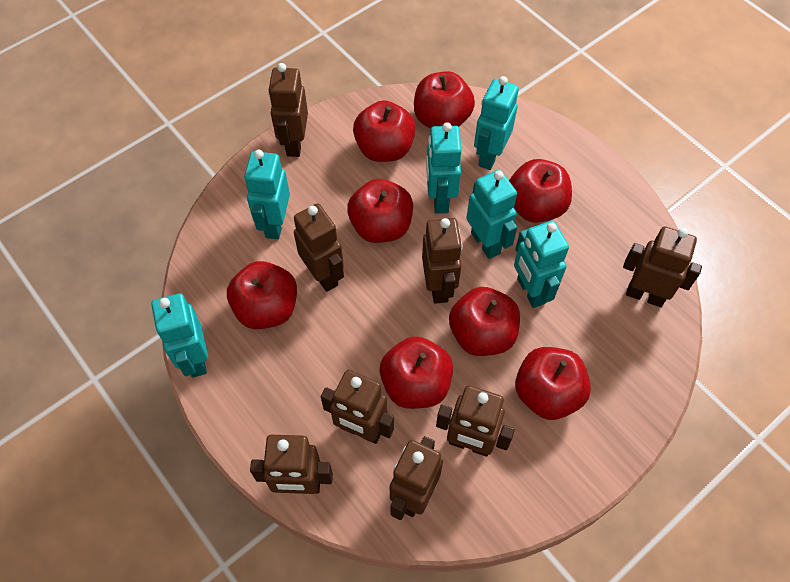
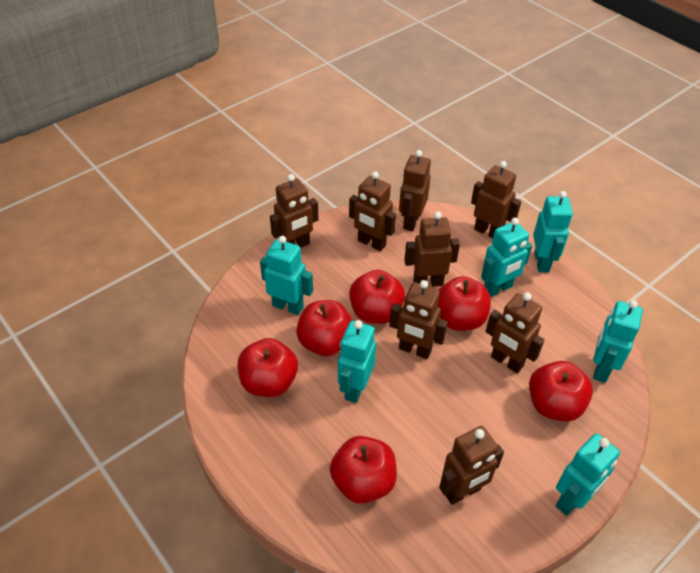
red apple: [227,261,297,329] [347,179,413,243] [353,100,416,162] [380,336,453,409] [414,71,475,128] [449,287,520,356] [509,159,572,223] [515,347,591,420] = 8 -> [238,338,298,397] [297,300,353,356] [330,436,397,504] [349,270,405,324] [438,276,491,331] [529,361,593,422] = 6

